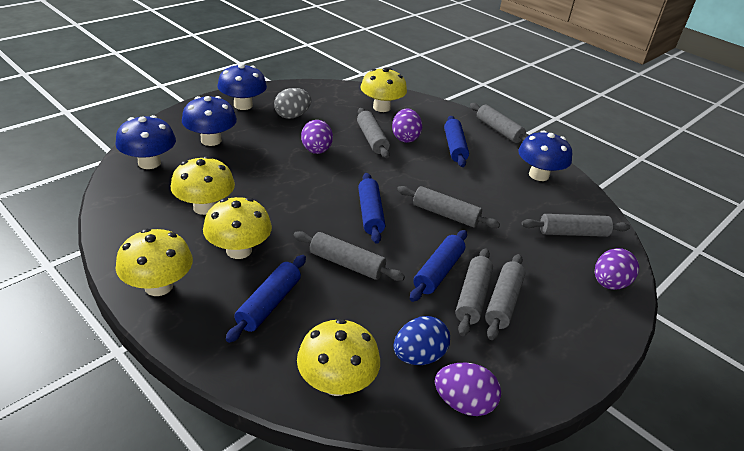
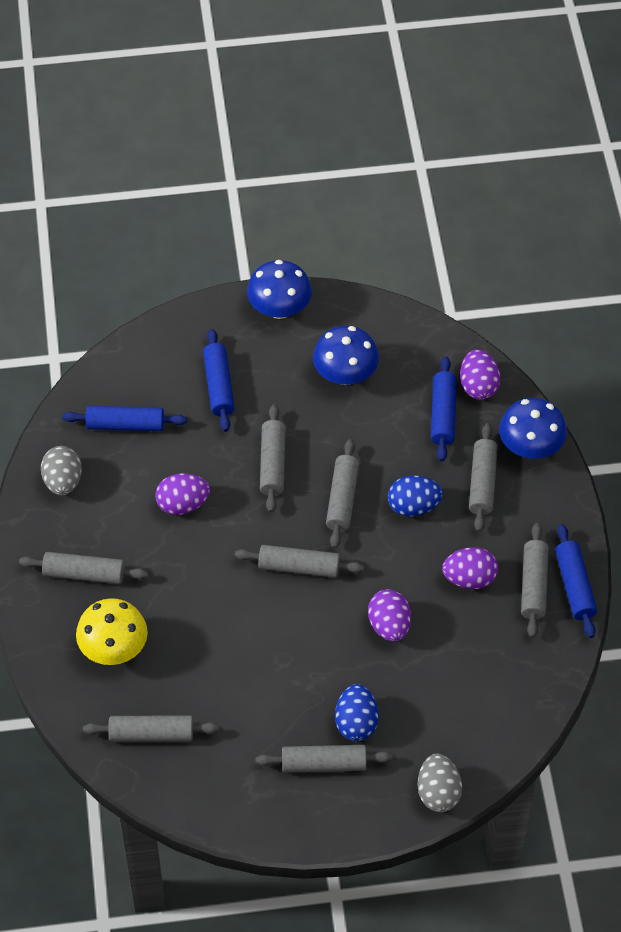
blue egg: [393,316,450,365] = 1 -> [335,684,378,741] [388,475,443,517] = 2
blue mushroom: [115,115,176,169] [182,96,237,146] [217,64,267,110] [518,130,572,181] = 4 -> [247,260,312,319] [313,326,379,385] [499,398,567,459] = 3
grey egg: [274,88,311,119] = 1 -> [41,446,82,495] [417,754,462,812] = 2
grey rolling pin: [294,231,405,281] [357,108,390,159] [397,186,500,228] [455,248,493,336] [470,103,526,143] [485,254,526,340] [522,214,630,237] = 7 -> [19,552,148,584] [83,715,219,742] [235,545,364,578] [256,745,393,773] [260,404,285,513] [326,439,359,548] [469,423,498,532] [521,523,549,638] = 8
yellow mushroom: [115,229,193,296] [171,156,235,215] [203,197,272,259] [297,318,380,396] [360,68,407,112] = 5 -> [76,598,148,665] = 1

